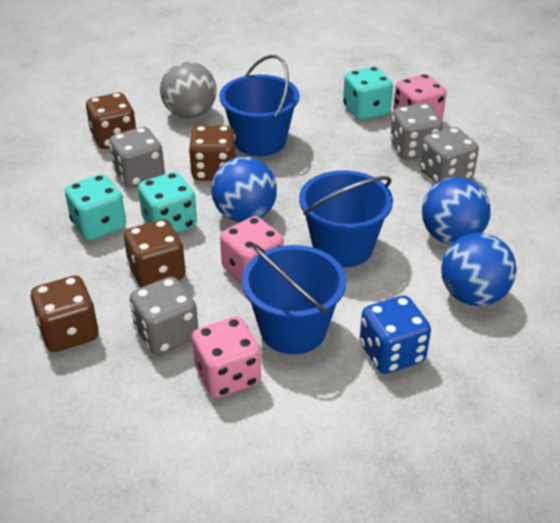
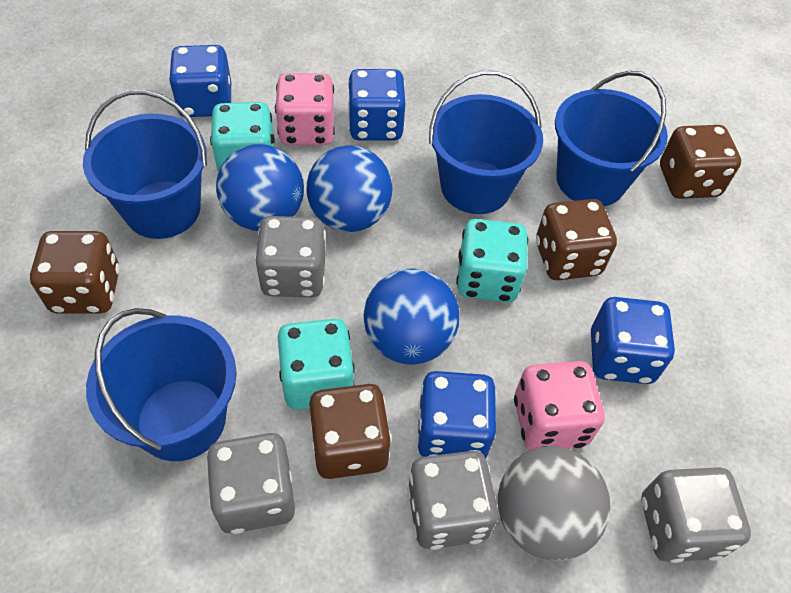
blue bucket: [219,55,299,156] [242,244,346,354] [299,171,393,268] = 3 -> [83,90,207,239] [86,308,237,461] [429,71,543,214] [555,71,668,206] = 4
blue dice: [360,295,431,374] = 1 -> [169,45,231,117] [348,69,405,141] [417,371,496,459] [591,297,675,384] = 4
pink dice: [192,316,261,398] [220,216,284,284] [393,74,447,120] = 3 -> [275,73,335,145] [514,361,605,450] = 2

